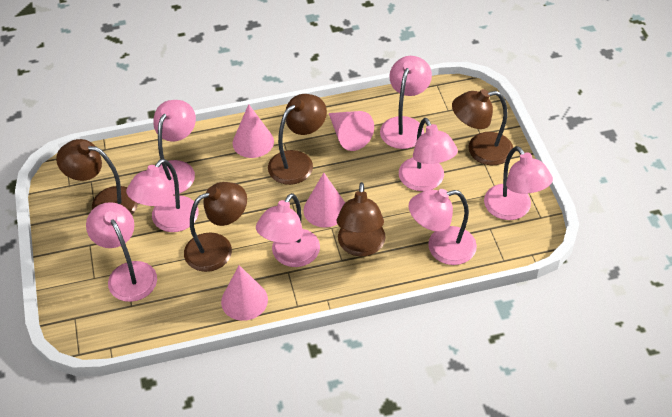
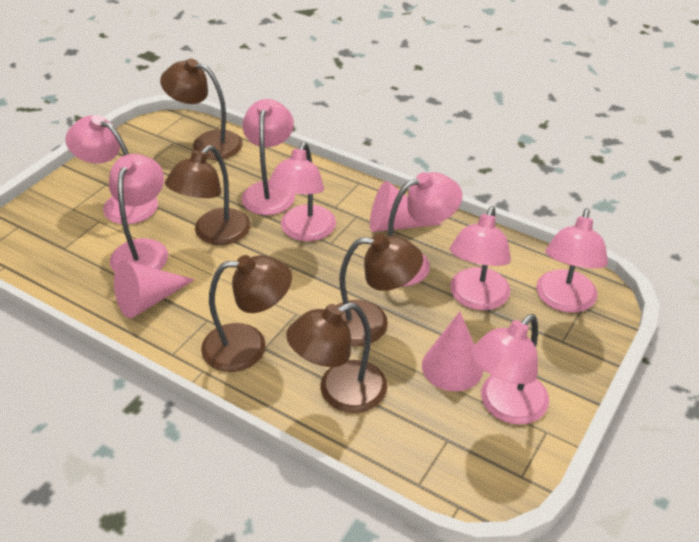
pink cone: [221,265,268,321] [233,104,274,158] [303,173,345,228] [329,111,374,151] = 4 -> [114,260,195,318] [370,181,443,232] [422,311,483,392] = 3

